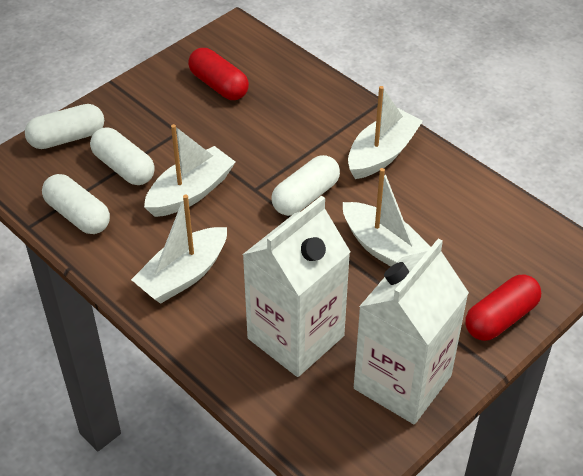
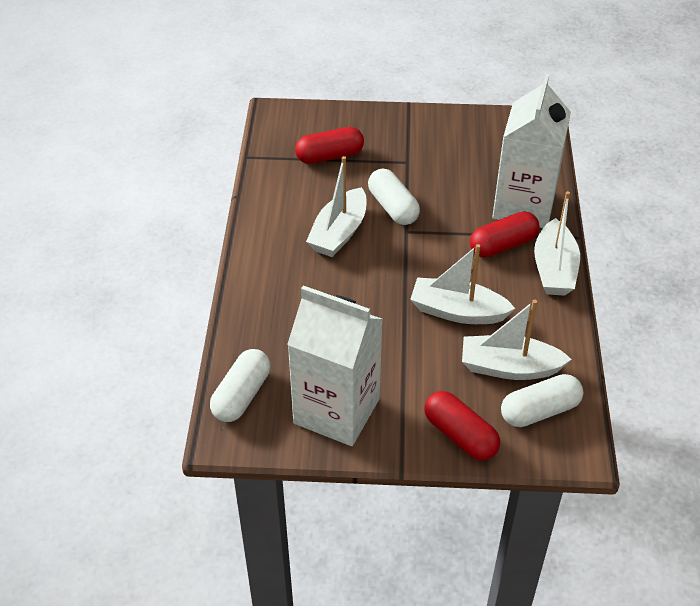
red capsule: [188,48,249,100] [465,275,541,341] = 2 -> [295,127,364,164] [425,391,500,460] [470,211,540,258] = 3
white capsule: [25,104,104,149] [42,174,110,234] [90,127,155,185] [272,155,340,216] = 4 -> [210,349,270,422] [368,168,420,225] [501,374,583,427] = 3

